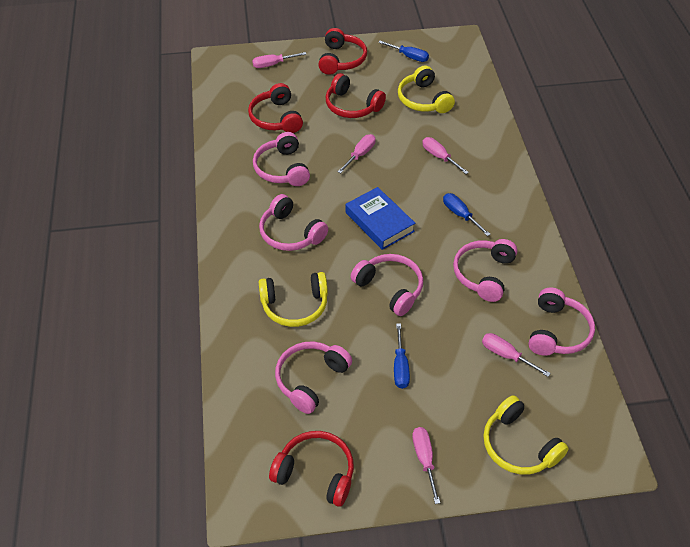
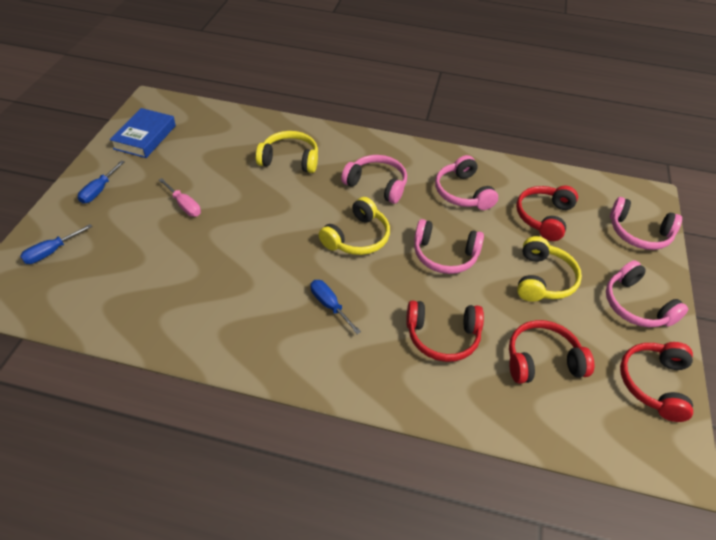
pink headphones: [253,132,310,186] [259,194,328,251] [275,341,352,414] [351,254,423,316] [453,239,517,302] [528,288,595,356] = 6 -> [341,155,407,204] [414,219,484,274] [435,155,498,210] [606,260,688,327] [610,197,682,250] = 5
pink screwdriver: [252,52,307,68] [337,134,376,174] [412,427,440,504] [422,137,469,174] [482,333,551,377] = 5 -> [159,178,201,217] = 1

